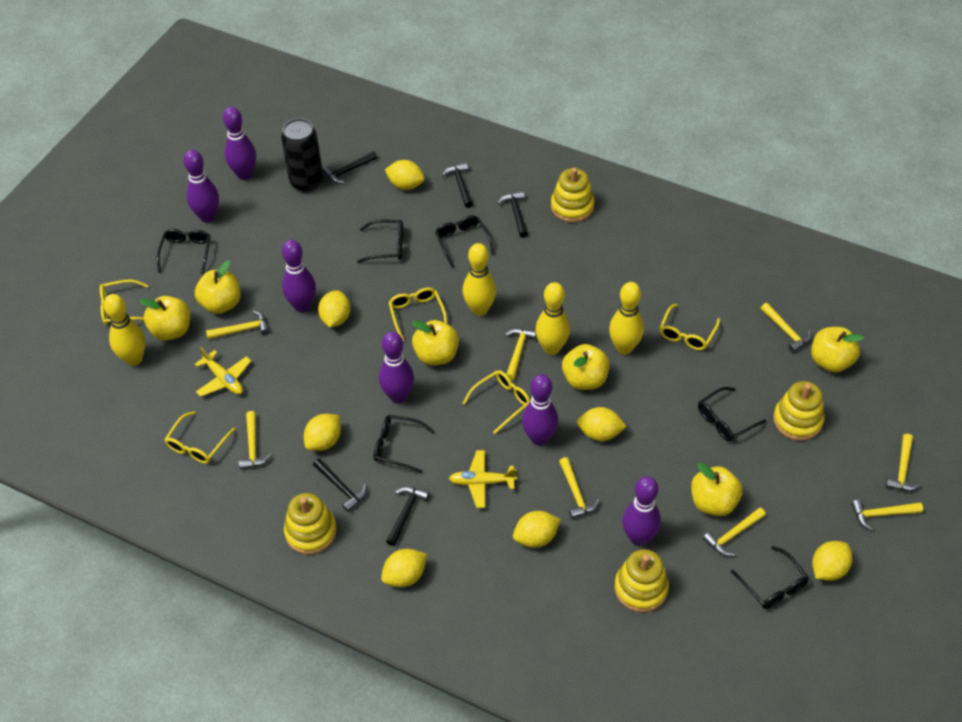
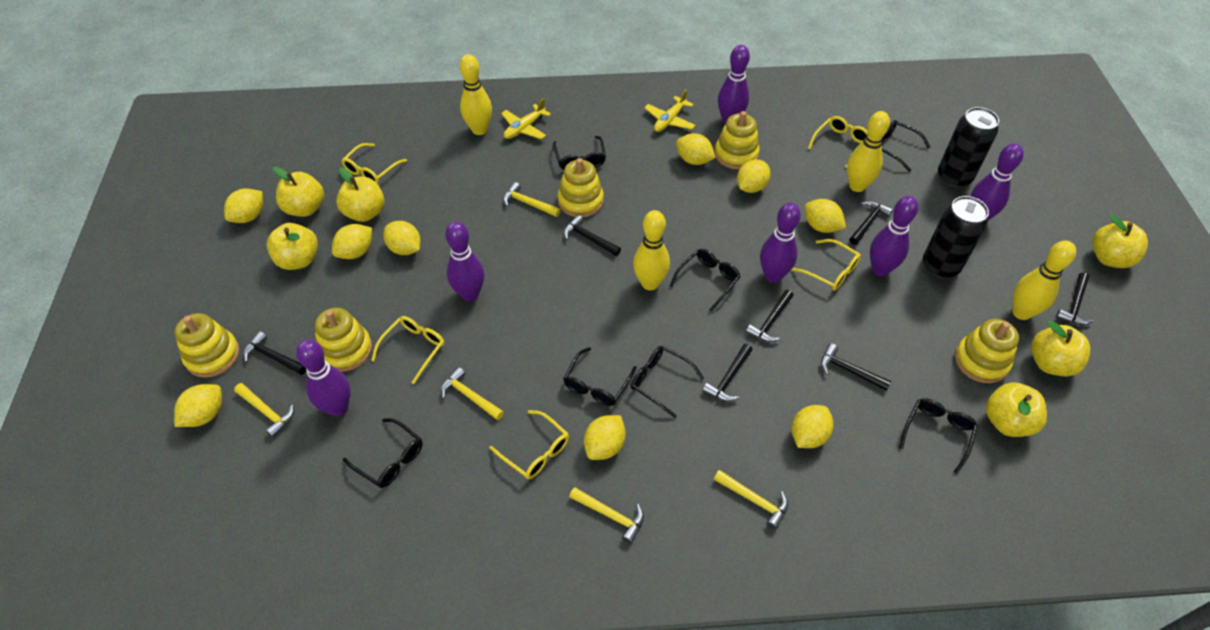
black can: [281,118,323,192] = 1 -> [923,196,989,279] [938,107,999,188] = 2
black glasses: [156,229,210,275] [357,220,403,263] [374,415,435,473] [435,215,494,268] [698,387,766,442] [731,546,809,609] = 6 -> [343,418,423,488] [553,136,606,170] [563,347,637,406] [631,346,704,418] [670,249,741,312] [882,120,931,172] [899,398,978,474] = 7
black hammer: [313,458,367,512] [322,151,377,184] [386,487,430,546] [442,163,473,208] [498,191,528,238] = 5 -> [243,331,306,375] [564,215,621,256] [702,344,753,401] [746,290,794,342] [821,343,892,391] [849,201,893,245] [1056,273,1094,325] = 7
yellow hammer: [206,311,270,339] [239,411,272,470] [505,328,536,380] [559,457,600,519] [703,507,766,556] [761,303,812,353] [851,500,923,531] [886,434,921,491] = 8 -> [234,383,294,438] [441,367,504,420] [503,182,560,217] [569,487,644,544] [714,470,788,530] = 5
yellow lemon: [304,414,341,451] [318,290,350,327] [381,549,427,587] [385,160,425,190] [513,511,561,548] [577,407,627,441] [812,541,853,581] = 7 -> [174,384,222,427] [224,188,263,223] [332,224,372,259] [383,221,421,255] [584,415,626,460] [676,133,716,165] [737,159,771,193] [792,405,834,448] [804,199,846,233] = 9
yellow stacking toy: [284,493,337,554] [551,167,595,222] [614,549,669,612] [773,381,825,441] = 4 -> [174,313,240,378] [315,308,372,372] [558,158,604,217] [715,111,760,169] [955,319,1019,383] = 5

